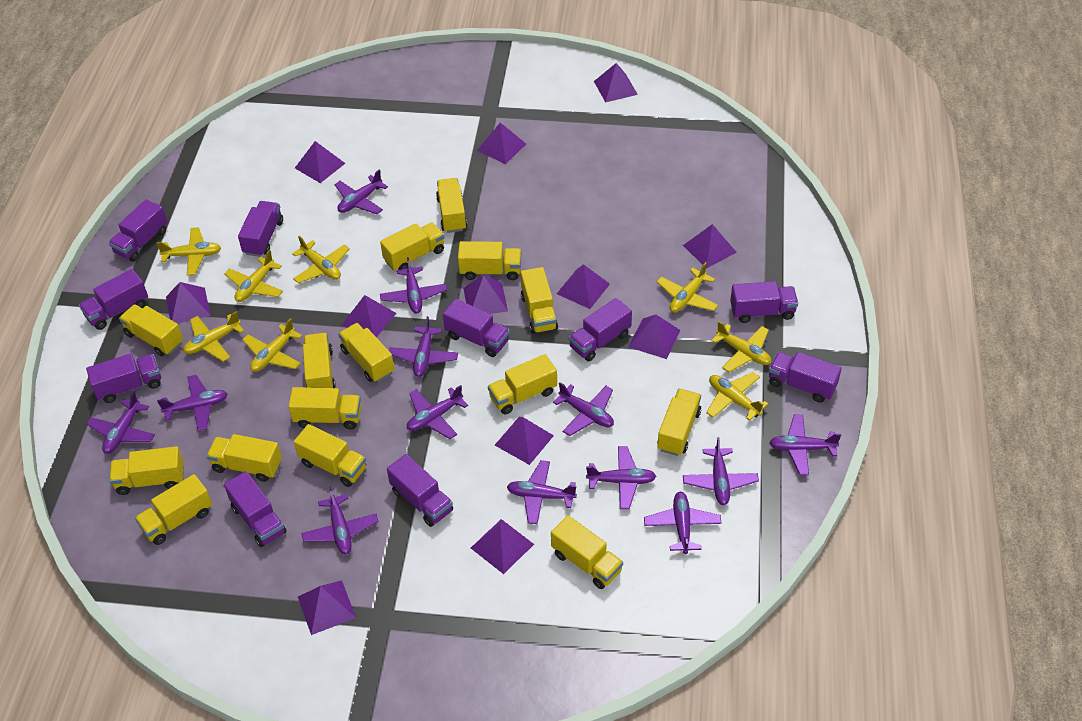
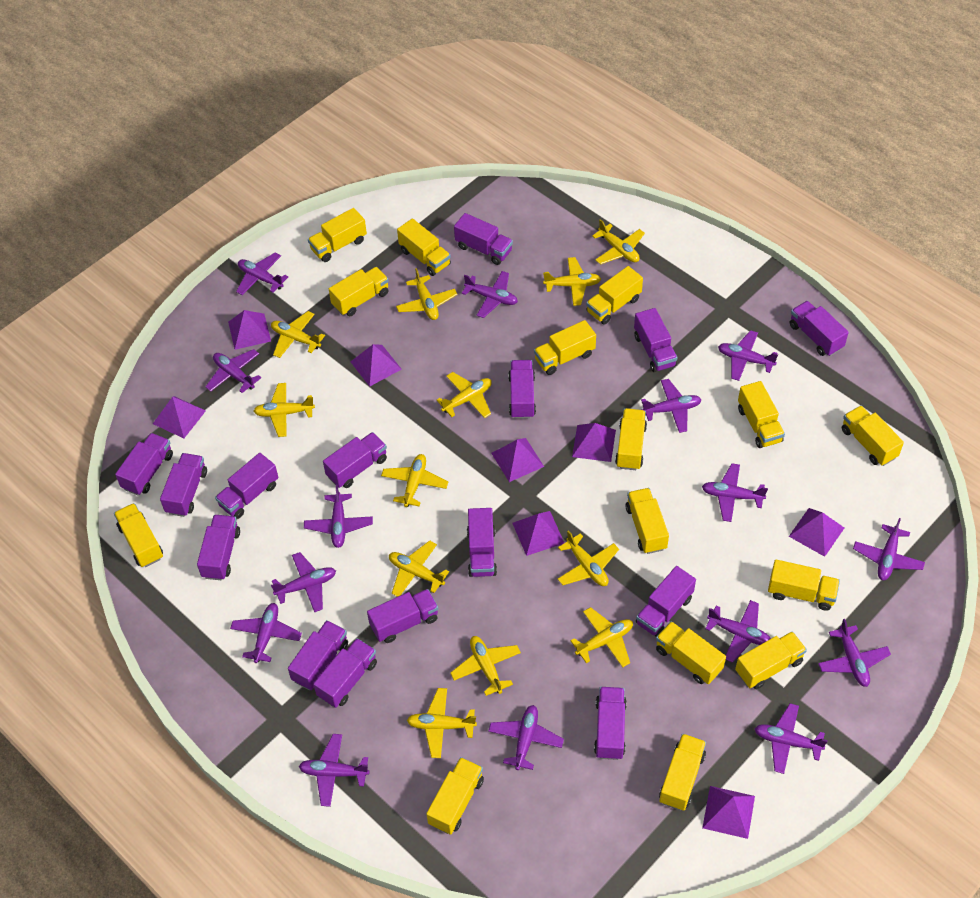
purple plane: [87,391,155,454] [157,375,227,431] [301,486,378,554] [334,169,388,214] [380,257,447,313] [389,316,458,377] [407,385,468,439] [507,460,577,524] [553,382,614,436] [586,446,656,509] [644,492,722,554] [683,437,759,505] [769,414,841,475] = 13 -> [205,349,261,393] [230,603,302,663] [236,253,288,295] [271,552,336,612] [299,734,370,807] [304,484,373,548] [462,271,518,318] [488,705,564,770] [641,379,702,433] [702,463,768,522] [705,600,771,663] [718,330,778,381] [755,703,828,774] [818,619,891,687] [853,518,925,580] = 15
purple pyramid: [166,282,211,324] [295,141,345,183] [298,580,356,635] [342,295,397,337] [463,275,508,314] [471,519,534,574] [477,123,526,164] [495,417,554,465] [557,264,610,309] [594,63,638,102] [629,315,680,359] [683,224,737,268] = 12 -> [153,396,206,438] [228,310,271,350] [351,344,402,387] [491,438,544,482] [512,511,564,556] [572,423,616,462] [702,786,755,839] [789,508,844,557] = 8
purple truck: [79,269,148,330] [86,354,161,403] [109,199,168,262] [224,471,287,547] [238,201,283,257] [387,454,453,527] [443,299,510,357] [569,298,632,362] [730,281,798,323] [769,352,842,403] = 10 -> [115,433,173,495] [160,453,207,517] [197,515,240,580] [215,453,278,519] [288,620,348,690] [313,638,377,708] [323,432,387,488] [367,589,438,643] [454,213,513,265] [467,508,497,577] [508,360,536,419] [594,687,627,760] [634,308,677,372] [636,566,696,637] [790,301,849,356] = 15
yellow plane: [156,227,221,275] [183,311,244,362] [224,250,283,302] [243,318,302,372] [292,236,350,283] [657,262,718,312] [706,372,768,421] [711,321,771,372] = 8 -> [254,383,315,437] [271,311,325,358] [381,454,448,507] [389,541,449,597] [396,268,458,320] [407,688,477,758] [436,372,492,418] [450,636,521,696] [543,257,601,306] [558,530,619,586] [570,607,633,668] [592,219,645,265] = 12

